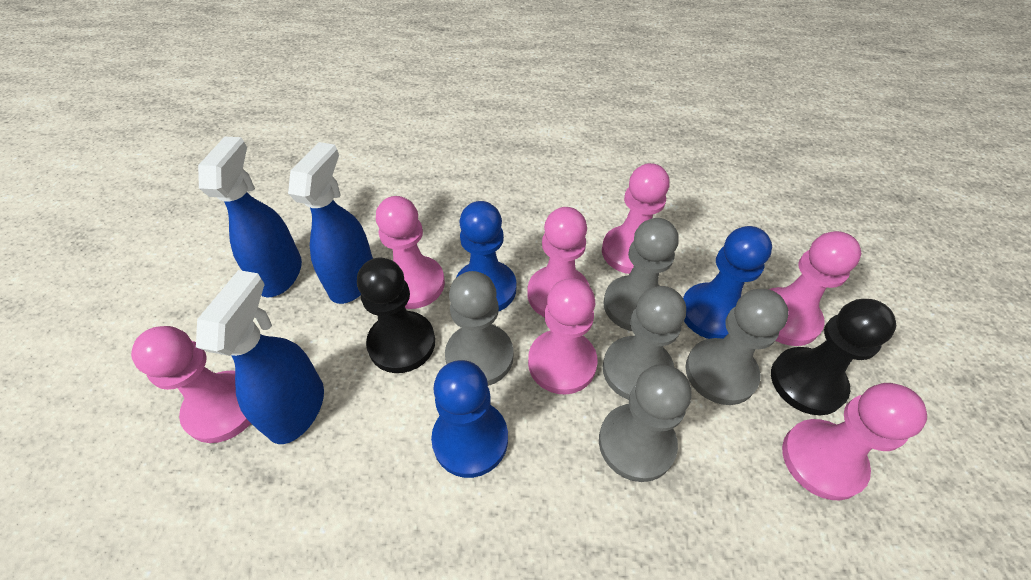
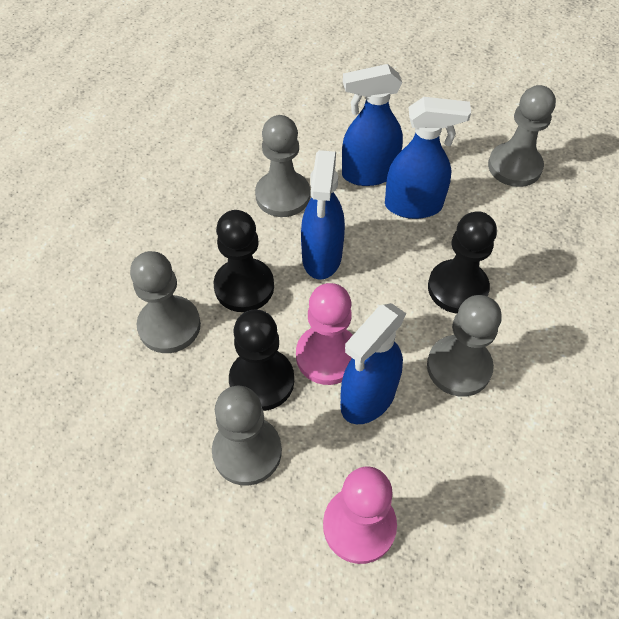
black pawn: [357,258,435,373] [771,299,896,415] = 2 -> [214,210,274,312] [229,309,294,411] [428,211,497,314] = 3
blue pawn: [431,360,508,478] [456,201,516,311] [683,226,772,339] = 3 -> none = 0
blue spray bottle: [196,270,324,444] [198,137,302,298] [288,142,373,304] = 3 -> [301,150,345,279] [340,303,406,424] [342,64,403,186] [385,97,471,219] = 4
pink pawn: [131,326,251,443] [376,196,445,309] [527,207,590,317] [528,278,598,394] [602,163,670,274] [769,231,861,346] [782,383,927,500] = 7 -> [296,283,353,385] [323,466,397,564] = 2

